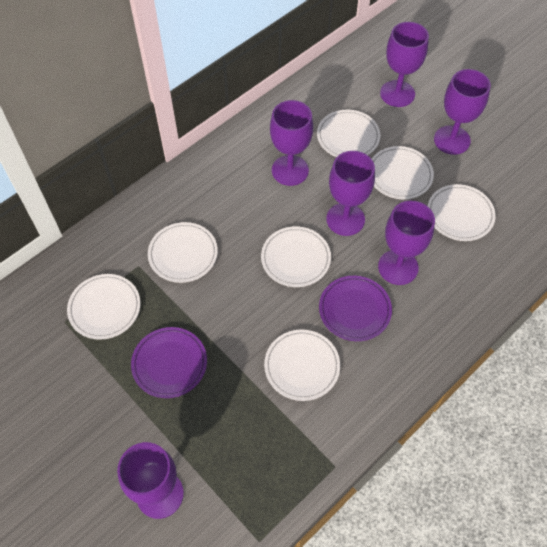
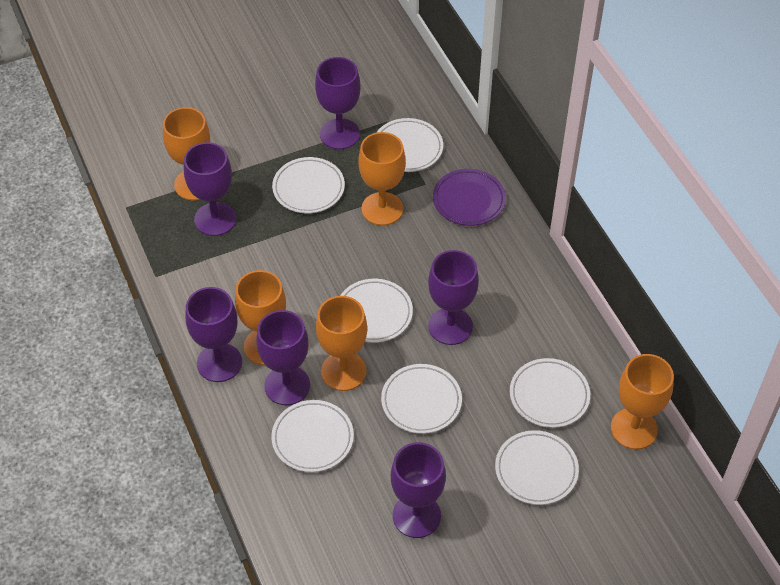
orange goblet: none = 0 -> [163,107,210,200] [235,270,286,365] [316,296,367,391] [358,132,406,226] [611,354,674,449] = 5
purple plate: [131,327,207,398] [319,276,392,341] = 2 -> [433,169,506,226] = 1

